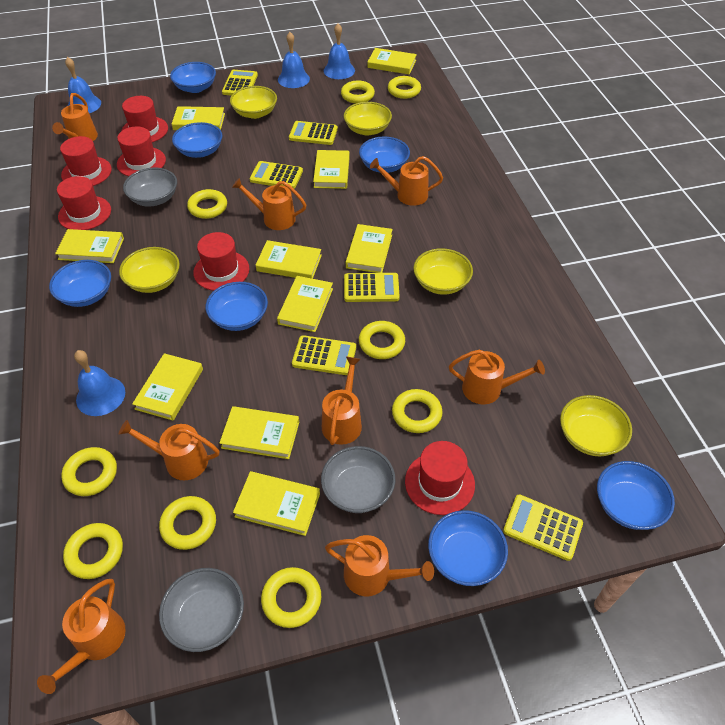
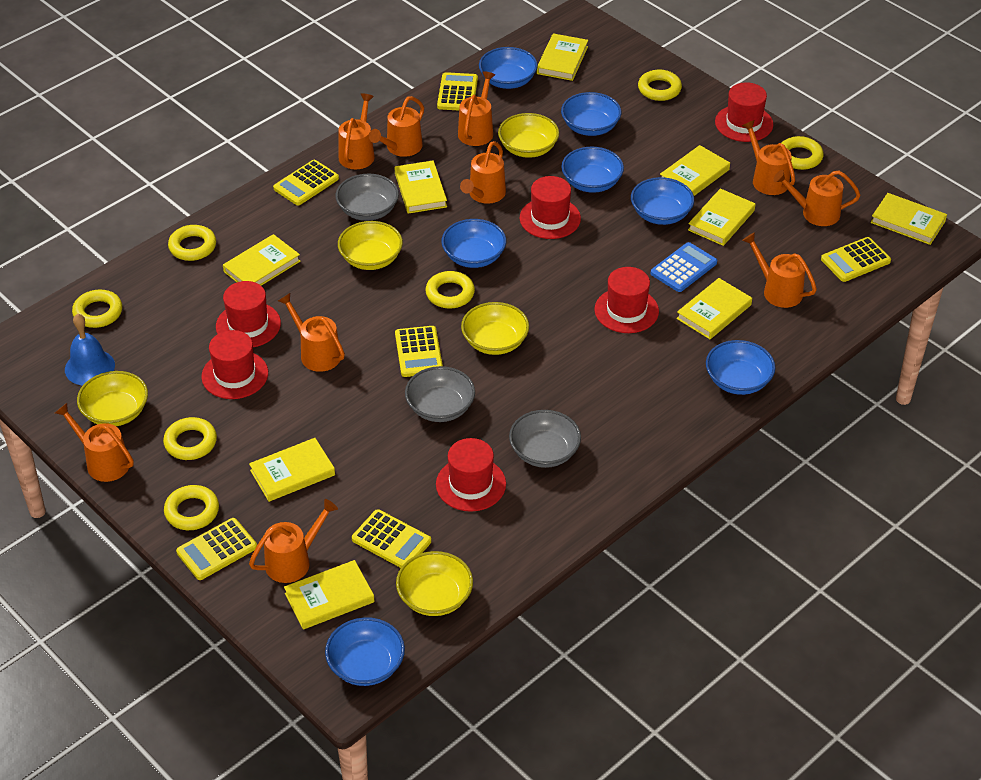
blue bell: [65,57,101,113] [74,350,125,416] [278,32,310,88] [324,24,355,79] = 4 -> [65,314,115,386] = 1
blue calculator: none = 0 -> [651,242,717,292] = 1
orange watering can: [37,579,126,694] [52,93,98,141] [119,420,219,480] [232,178,306,230] [322,357,362,445] [325,535,434,596] [370,156,443,206] [449,350,545,405] = 8 -> [55,403,134,482] [249,499,338,583] [278,293,345,372] [339,93,375,169] [369,96,424,157] [458,71,495,146] [460,141,506,204] [742,120,795,195] [742,232,817,308] [773,170,860,226] = 10
yellow book: [55,229,124,263] [132,353,203,420] [172,106,225,130] [220,406,299,459] [233,471,320,536] [256,240,322,279] [277,276,333,332] [313,150,350,189] [346,224,393,273] [367,48,417,74] = 10 -> [223,234,300,286] [249,438,335,502] [284,560,375,629] [395,160,447,214] [537,33,588,81] [660,145,730,196] [676,278,752,339] [688,189,756,246] [871,193,947,245] = 9
yellow ring: [61,447,117,496] [63,523,123,579] [159,496,216,550] [187,189,227,219] [261,567,321,628] [341,80,375,103] [359,321,405,359] [388,76,421,99] [392,389,443,433] = 9 -> [72,290,122,328] [163,417,217,460] [164,485,219,530] [168,225,216,261] [426,271,475,308] [638,70,682,101] [782,136,824,170] = 7

